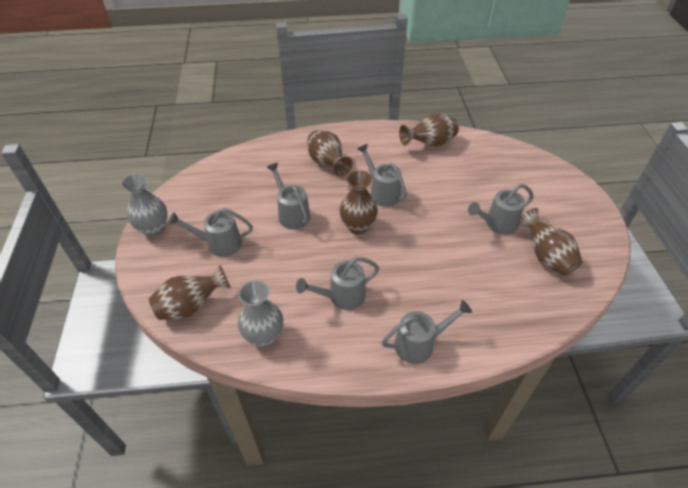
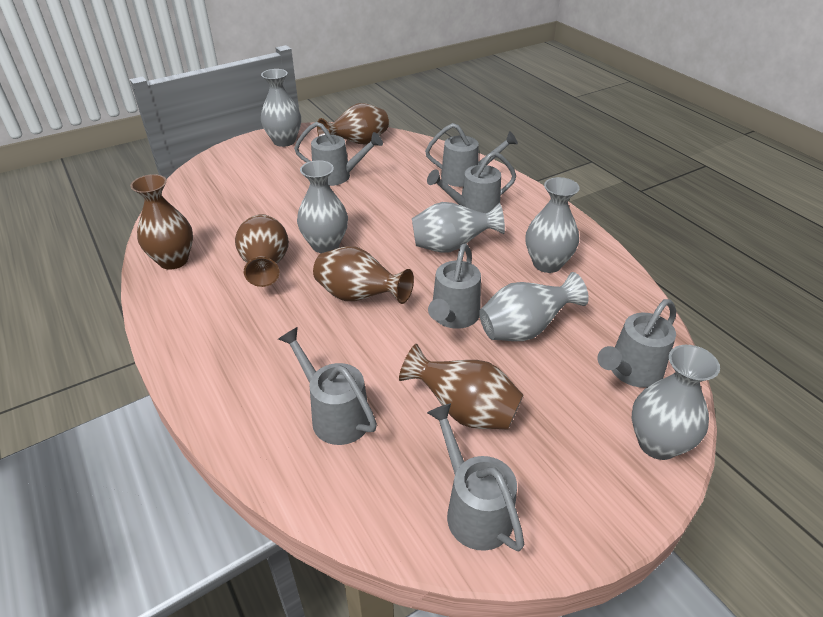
grey vase: [121,173,167,237] [238,281,283,347] = 2 -> [261,69,301,147] [297,160,348,253] [412,202,505,253] [479,272,589,341] [526,177,580,273] [632,345,720,460] = 6
grey watering can: [168,208,253,257] [266,162,310,229] [296,257,379,310] [357,143,407,207] [382,300,472,364] [468,184,534,235] = 6 -> [278,327,377,445] [294,122,383,186] [425,123,518,187] [427,151,516,213] [427,403,525,551] [428,244,481,329] [597,299,676,388] = 7

